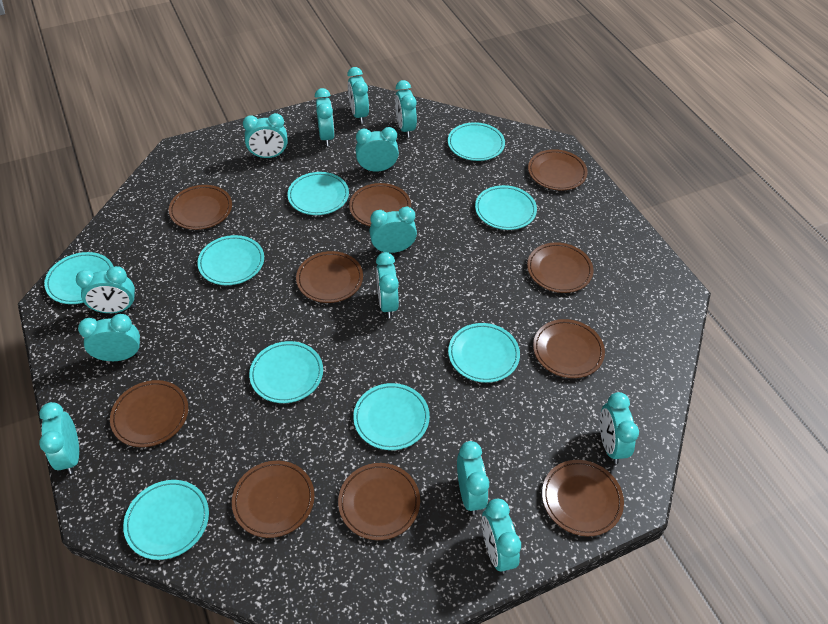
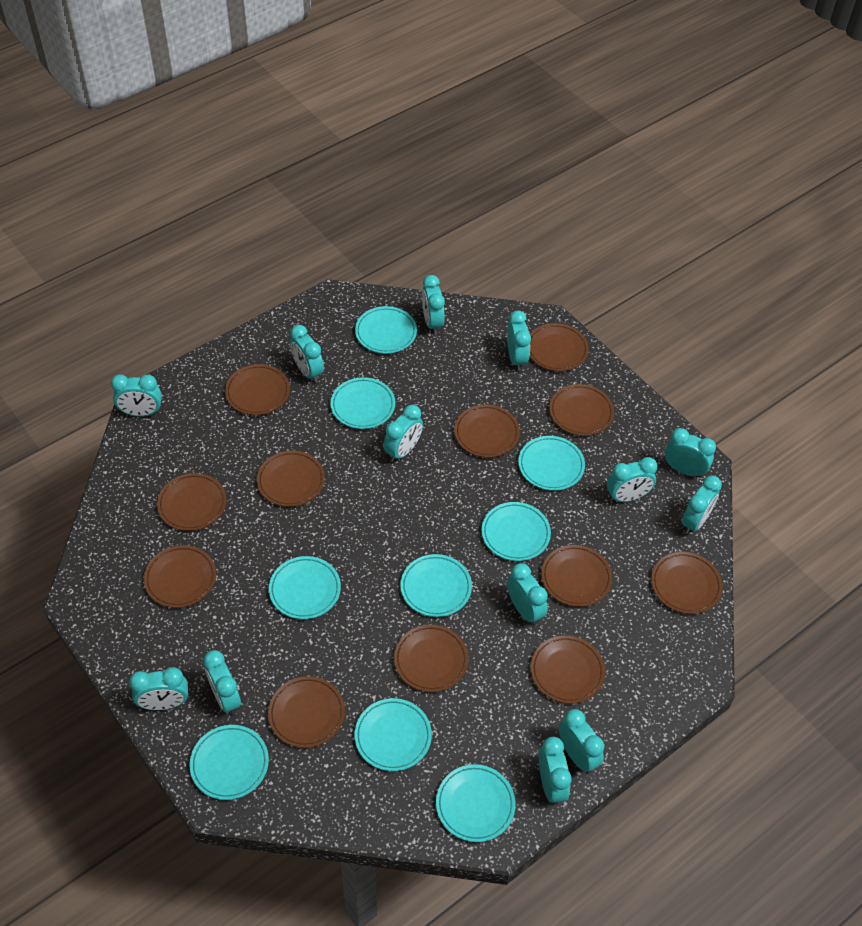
brown plate: [110,380,188,447] [169,185,232,230] [232,461,314,538] [296,251,363,303] [338,463,420,540] [349,183,411,226] [527,242,593,293] [528,149,588,190] [533,319,605,378] [542,460,624,536] = 10 -> [144,545,216,608] [157,473,227,531] [225,364,290,415] [257,451,325,507] [268,676,345,748] [394,625,468,692] [454,404,520,458] [530,323,589,371] [531,635,605,704] [541,545,612,607] [549,384,614,436] [651,552,723,614] = 12

